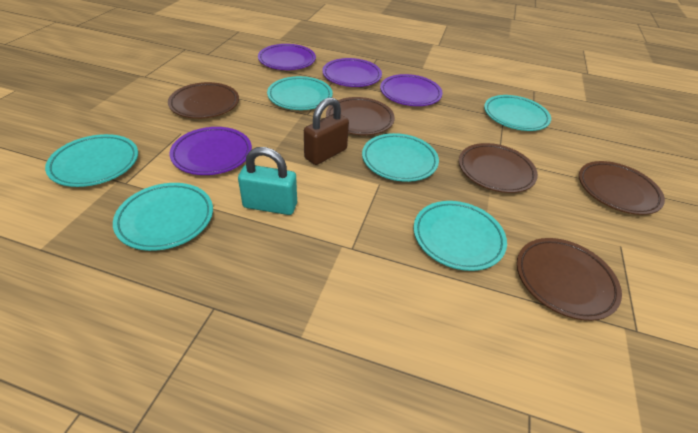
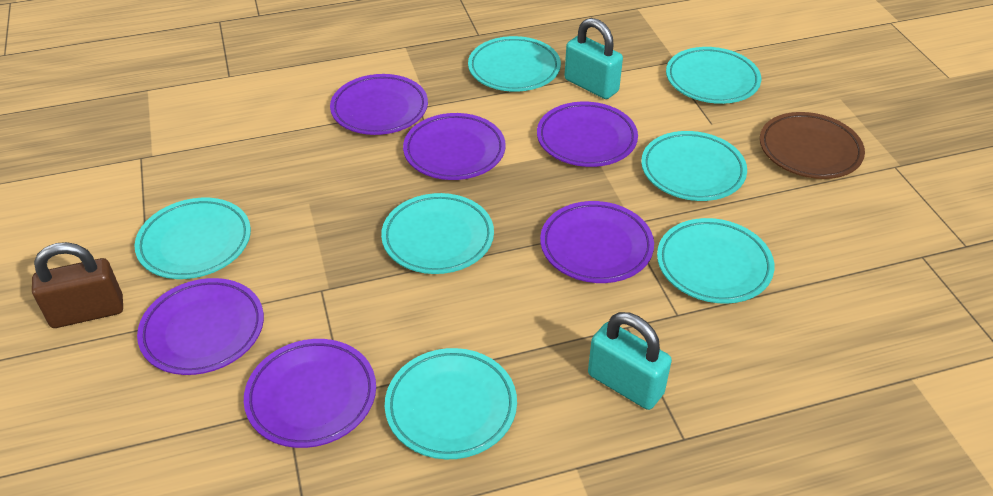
brown plate: [168,82,239,119] [326,97,395,135] [459,143,538,193] [517,238,622,321] [579,161,665,215] = 5 -> [760,112,865,179] = 1
purple plate: [169,127,252,175] [258,44,316,70] [322,58,382,87] [380,74,443,106] = 4 -> [137,278,264,375] [244,339,376,448] [330,74,428,135] [403,113,506,180] [537,102,638,167] [540,201,654,283] = 6
turquoise padlock: [238,147,297,215] = 1 -> [565,18,623,99] [588,312,672,410] = 2
turquoise plate: [45,134,138,187] [113,183,213,251] [267,76,333,110] [362,133,439,182] [414,201,507,271] [484,95,551,131] = 6 -> [134,198,251,279] [381,193,494,274] [385,348,517,459] [468,36,561,92] [641,131,747,201] [657,218,774,304] [666,47,761,104] = 7

